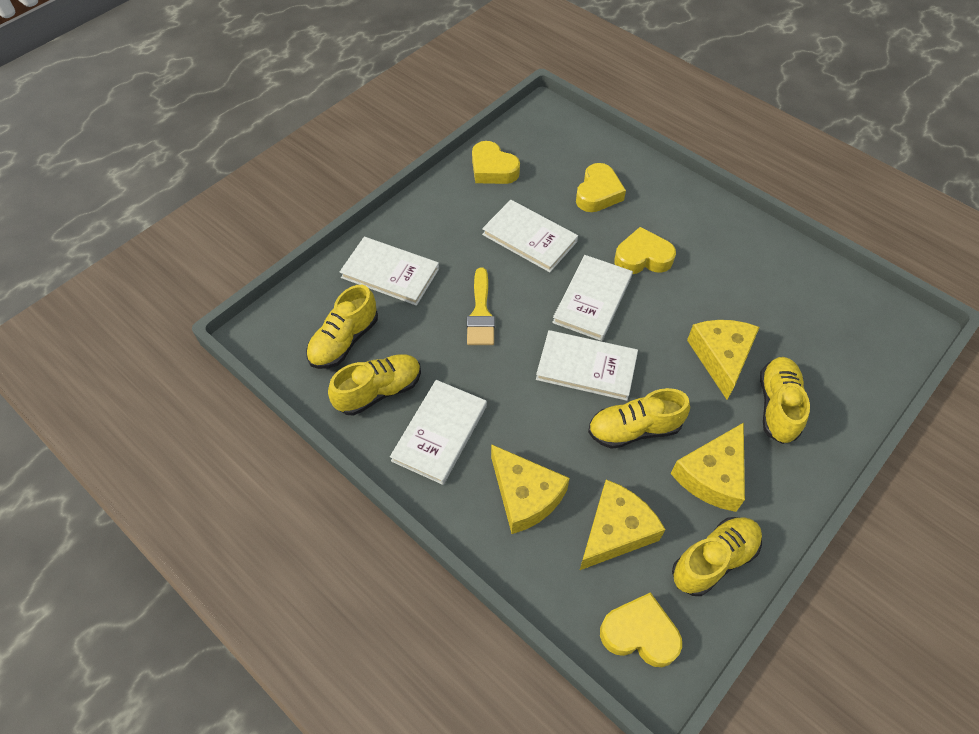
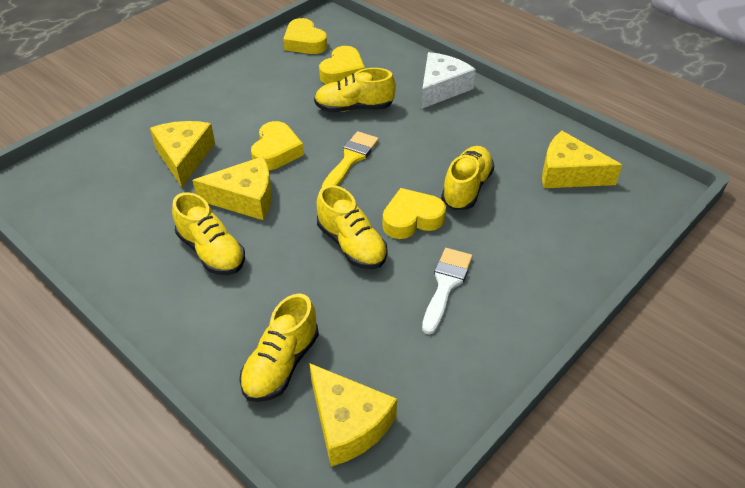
white book: [340,237,439,306] [390,380,487,485] [482,200,578,272] [536,330,638,401] [552,255,633,341] = 5 -> none = 0
white brush: none = 0 -> [422,248,473,334] = 1
white cheese: none = 0 -> [421,52,476,109] = 1

